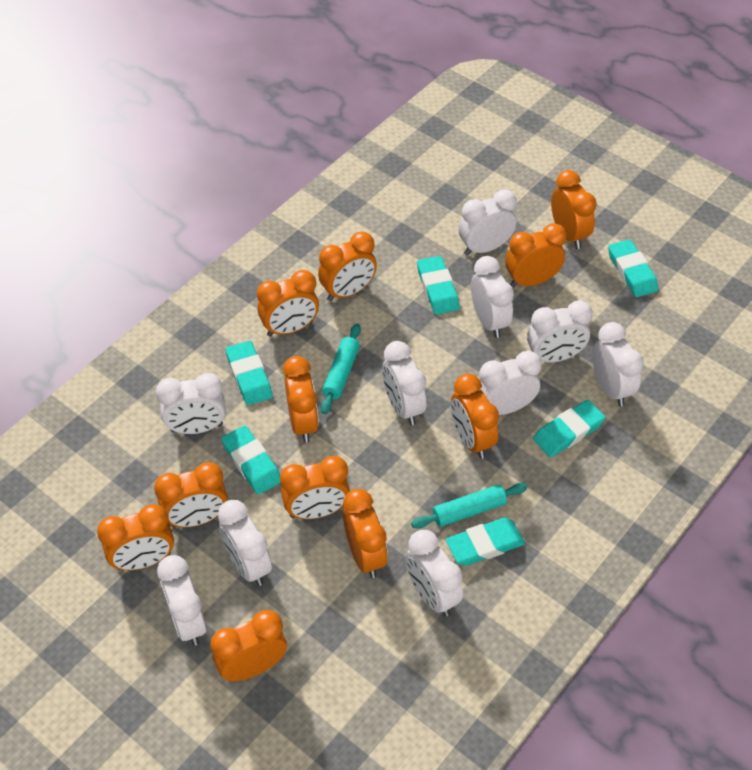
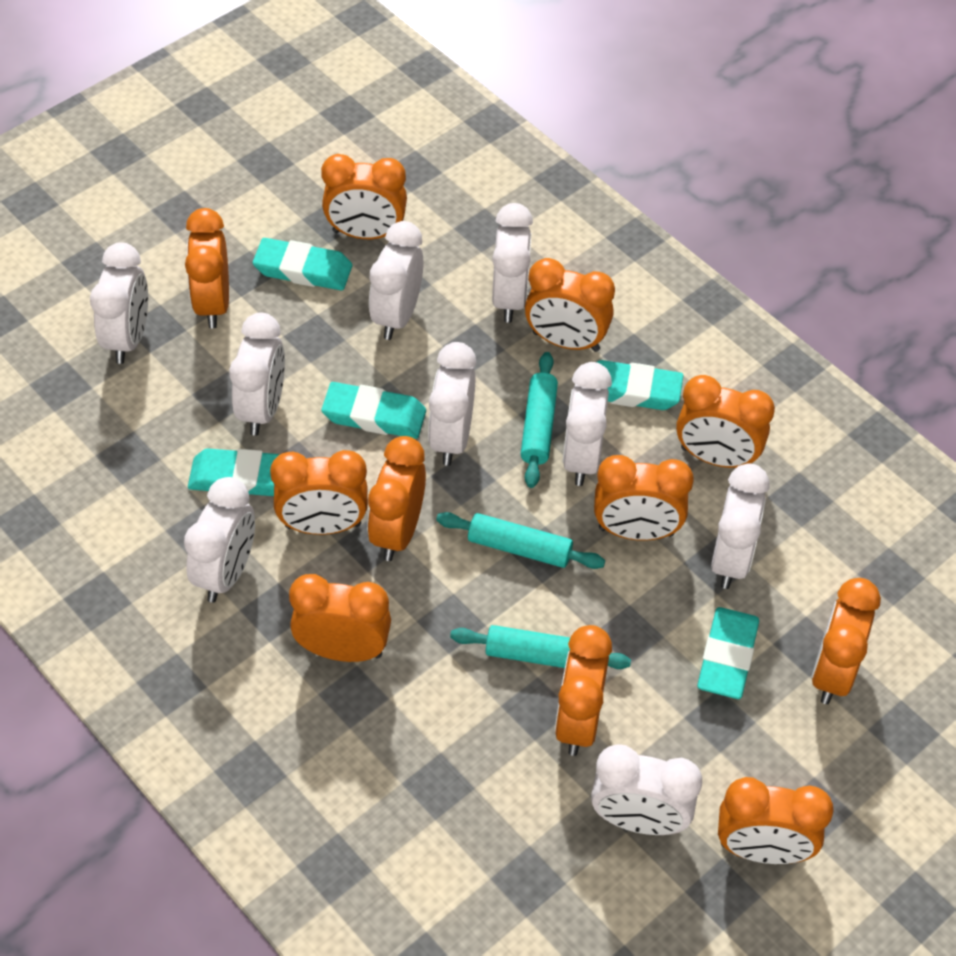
turquoise eraser: [221,426,280,494] [226,341,273,405] [417,256,460,315] [446,518,525,566] [533,400,605,457] [608,239,658,297] = 6 -> [188,449,280,496] [253,238,352,290] [321,382,426,439] [597,360,684,410] [697,607,759,699] = 5
turquoise rolling pin: [321,324,361,414] [411,483,527,529] = 2 -> [436,512,605,569] [450,625,631,669] [521,352,558,488] = 3
white clock: [156,373,226,434] [157,555,207,646] [218,500,272,586] [382,341,426,425] [405,530,463,617] [459,190,517,255] [471,256,514,338] [479,351,542,415] [527,300,593,362] [592,322,644,406] = 10 -> [90,242,148,364] [184,477,255,603] [229,313,285,436] [369,221,424,340] [428,342,476,466] [492,203,533,323] [563,362,612,486] [591,744,702,835] [711,463,769,589] = 9

